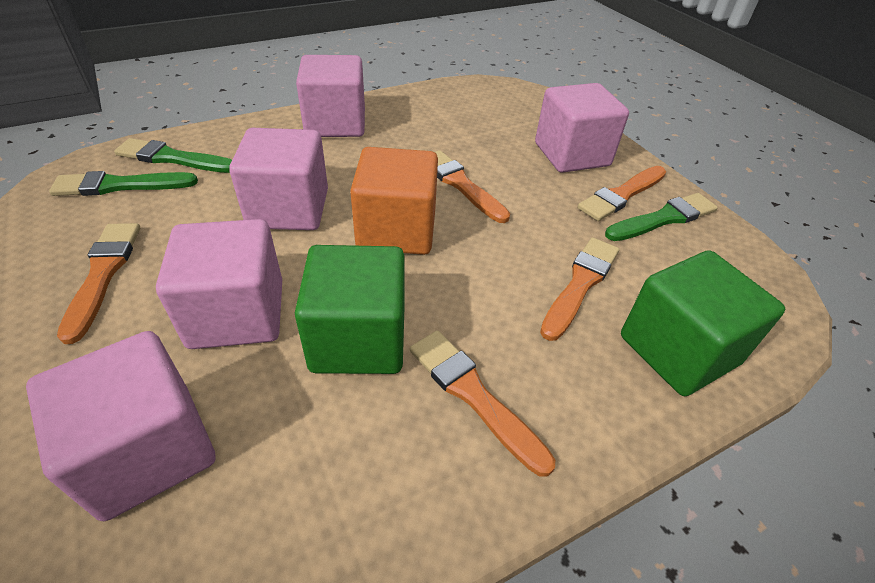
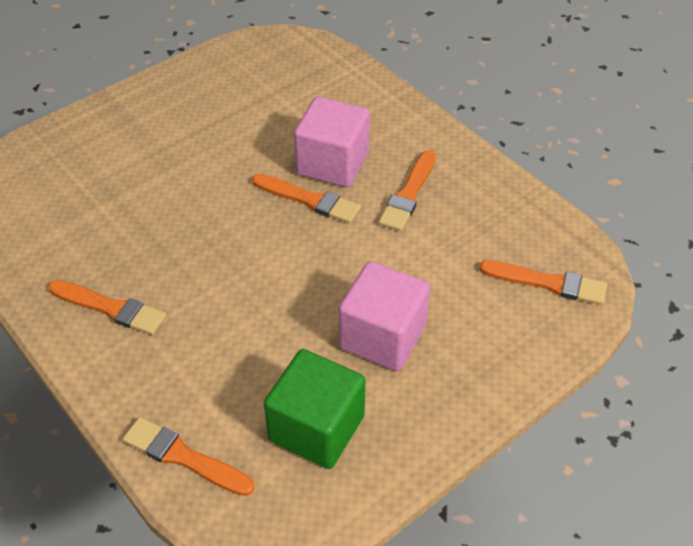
green brush: [49,171,198,196] [114,138,232,173] [605,193,718,241] = 3 -> none = 0
green cube: [295,245,405,374] [621,250,785,396] = 2 -> [264,349,365,469] = 1
orange cube: [350,147,438,255] = 1 -> none = 0
pink cube: [26,331,216,521] [156,219,282,349] [229,128,328,230] [296,55,365,137] [535,83,629,173] = 5 -> [294,97,370,187] [338,261,430,371] = 2

